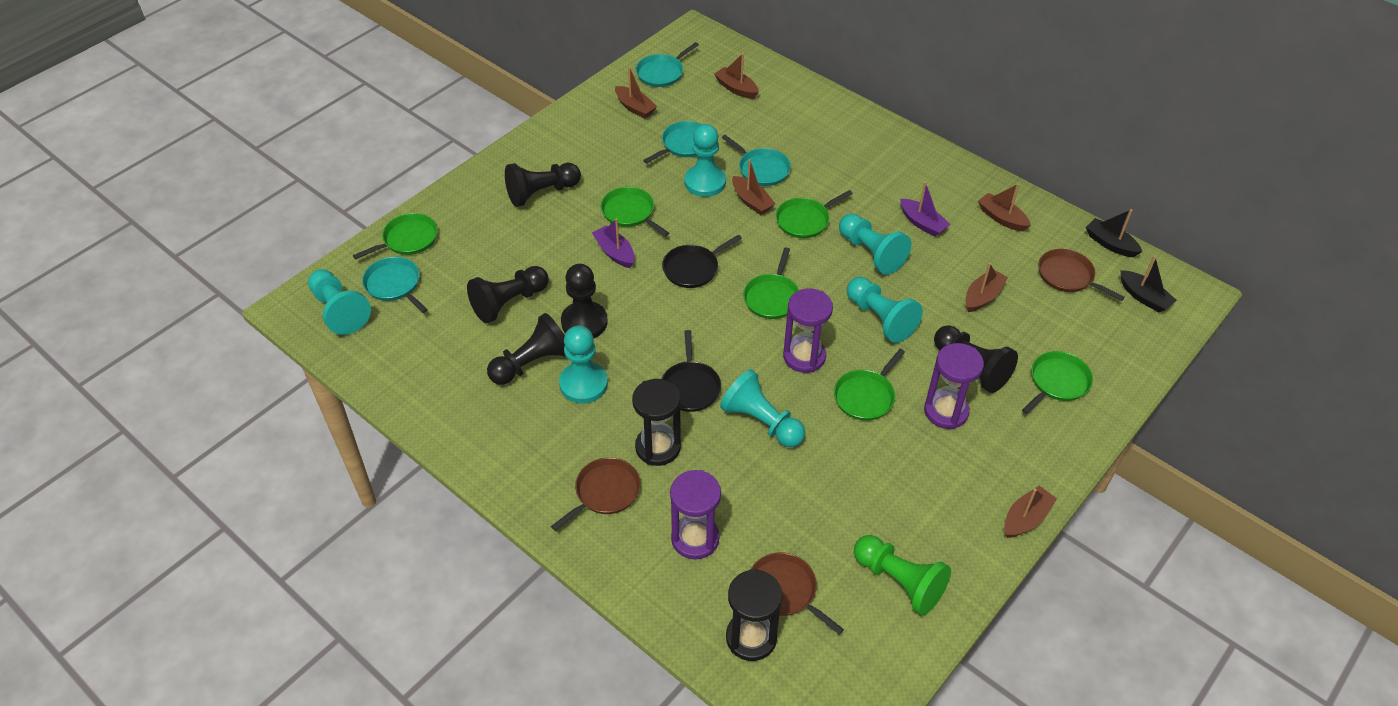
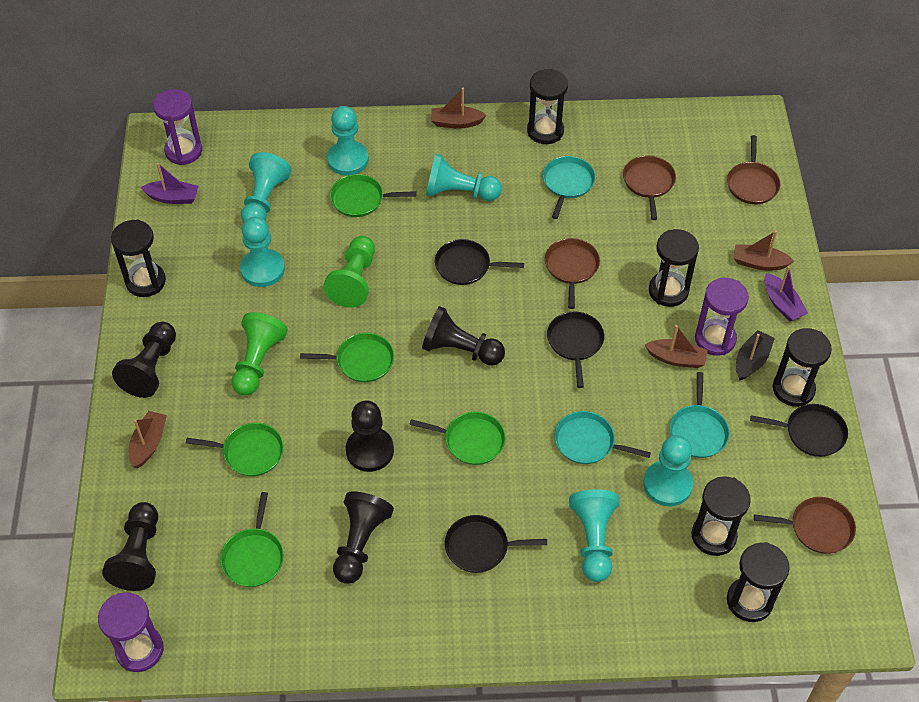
black boat: [1086,209,1142,257] [1120,255,1177,312] = 2 -> [736,330,775,380] = 1
black hourglass: [632,379,681,466] [726,569,782,661] = 2 -> [111,219,166,297] [527,69,568,144] [649,229,699,307] [692,476,751,556] [727,542,790,622] [772,328,832,407] = 6
black pan: [662,235,742,288] [662,330,721,412] = 2 -> [435,239,524,285] [445,515,547,573] [547,312,604,388] [750,404,848,457] = 4
brown boat: [615,67,657,119] [714,53,759,99] [732,159,775,215] [965,263,1008,312] [978,183,1031,231] [1004,485,1057,538] = 6 -> [129,411,167,468] [431,88,487,129] [645,325,708,368] [734,231,794,271] = 4
brown pan: [551,457,641,531] [751,553,844,635] [1038,249,1125,301] = 3 -> [545,238,600,309] [623,155,676,220] [727,135,780,204] [754,497,856,554] = 4
green pan: [353,213,438,260] [601,187,669,236] [743,248,799,319] [776,190,853,238] [834,349,905,421] [1022,351,1093,414] = 6 -> [186,423,284,476] [220,492,284,587] [300,333,394,382] [330,174,416,217] [409,412,506,465] = 5
green pawn: [854,535,951,615] = 1 -> [232,312,288,396] [323,236,375,307] = 2
turquoise pan: [362,257,428,313] [636,42,699,87] [643,121,702,163] [721,135,791,186] = 4 -> [543,156,596,219] [554,411,651,464] [669,372,730,458] = 3

